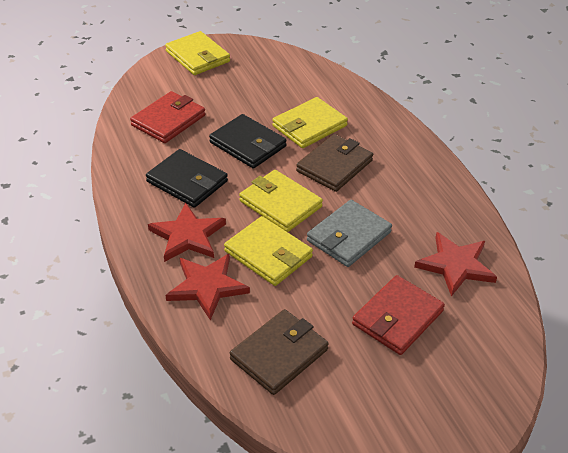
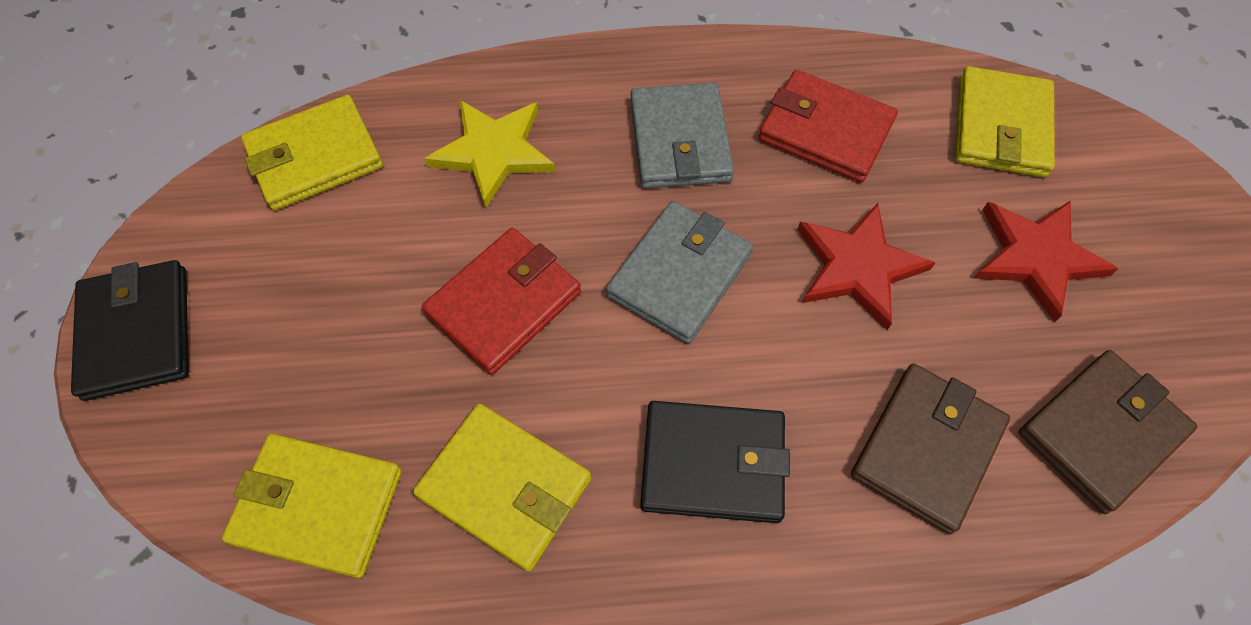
grey wallet: [307,200,392,267] = 1 -> [606,201,753,344] [630,82,734,189] = 2
red star: [148,203,226,262] [165,254,250,320] [414,232,497,297] = 3 -> [797,203,935,330] [973,200,1118,323] = 2
yellow star: none = 0 -> [424,100,556,208] = 1

